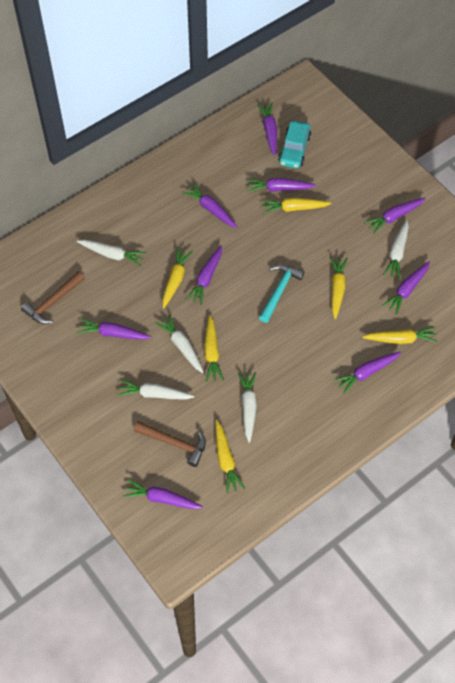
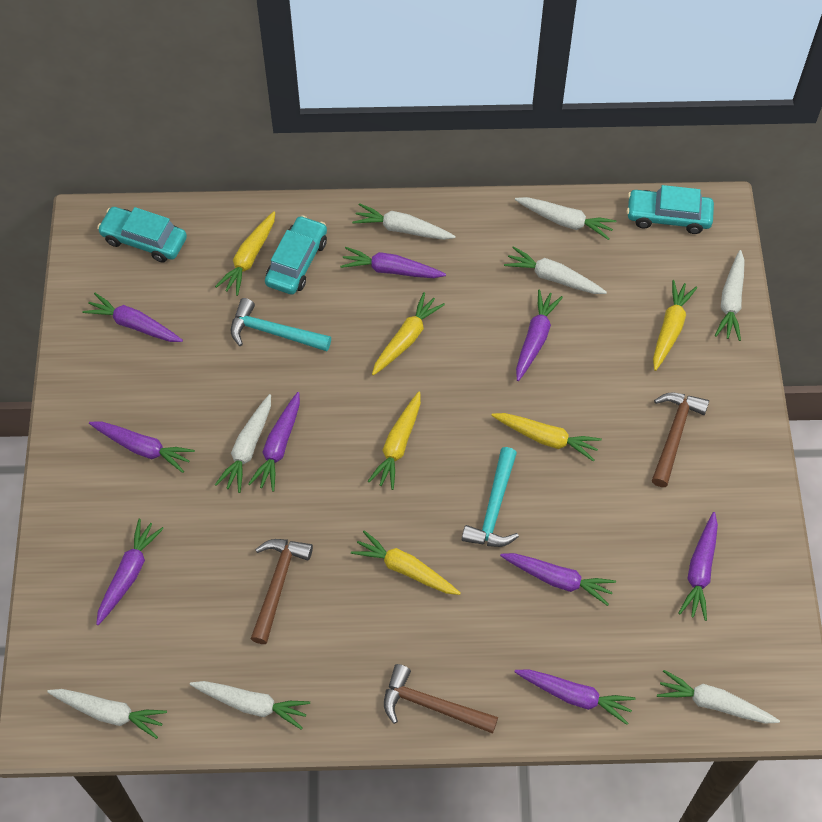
brown hammer: [21,271,85,324] [134,421,206,467] = 2 -> [251,539,313,644] [384,664,498,734] [652,393,709,487] = 3
turquoise car: [278,121,311,169] = 1 -> [97,207,187,263] [265,215,327,294] [627,185,714,234] = 3
turquoise hammer: [259,264,305,323] = 1 -> [231,298,331,351] [462,447,519,547] = 2
white carrot: [77,240,146,267] [117,380,195,400] [155,314,204,373] [238,372,257,443] [383,220,409,279] = 5 -> [47,689,167,739] [190,681,310,730] [215,394,271,493] [352,203,456,240] [504,246,607,294] [515,197,616,240] [657,670,780,724] [715,250,745,341] = 8

